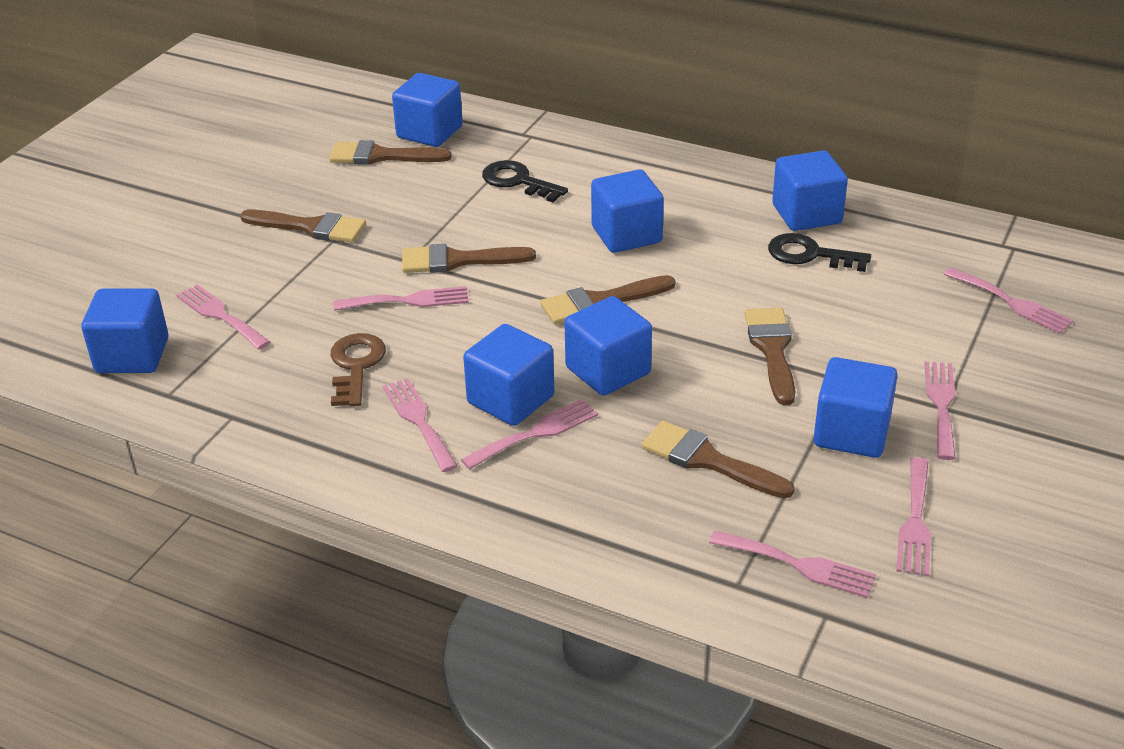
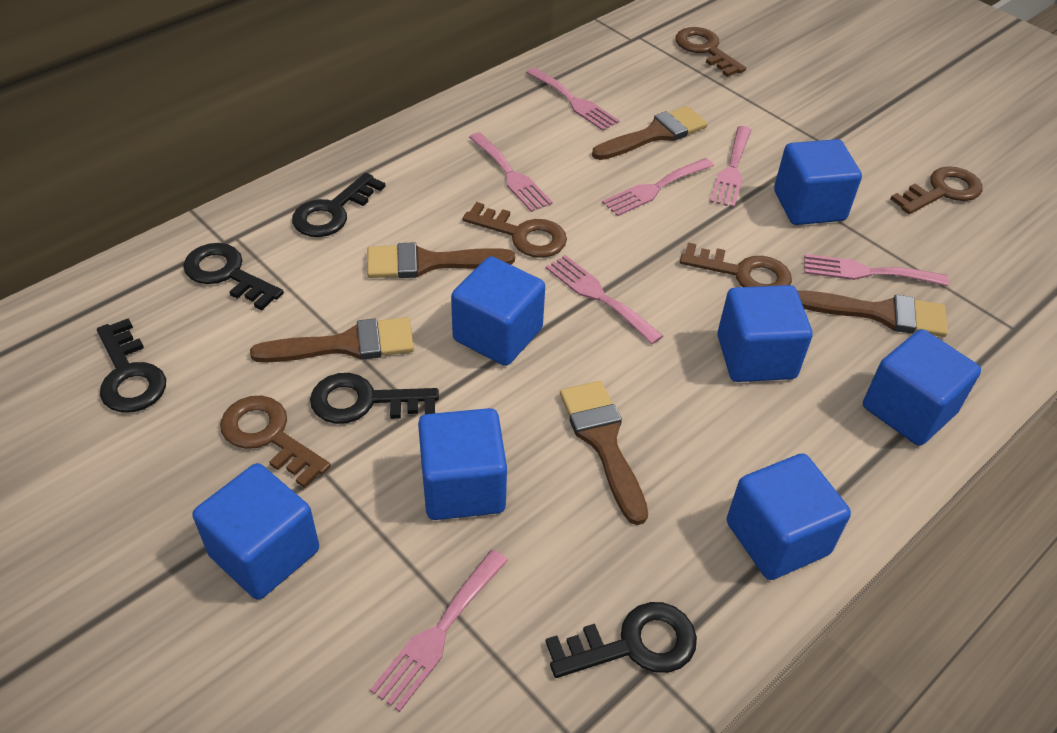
black key: [482,160,568,202] [768,233,871,272] = 2 -> [97,318,166,413] [183,243,284,310] [292,173,386,237] [310,373,439,424] [546,602,697,678] = 5
brown brush: [240,209,366,243] [329,140,452,165] [402,244,536,273] [540,275,675,325] [641,421,795,498] [745,308,795,405] = 6 -> [250,317,414,363] [367,242,515,278] [560,381,648,525] [592,106,708,160] [797,291,948,337] = 5
brown key: [330,333,386,407] = 1 -> [220,396,331,488] [463,202,567,258] [675,27,746,77] [680,243,792,287] [890,166,983,214] = 5
pink fork: [176,284,270,350] [334,286,469,311] [383,378,458,472] [461,399,598,470] [709,530,876,598] [896,457,931,576] [924,361,956,460] [944,267,1074,334] = 8 -> [370,549,508,712] [469,132,553,212] [526,67,620,131] [546,255,663,344] [602,158,714,216] [710,126,751,208] [804,254,949,286] = 7

